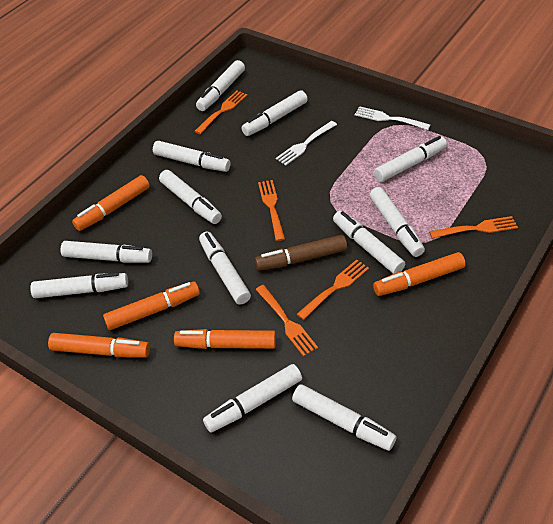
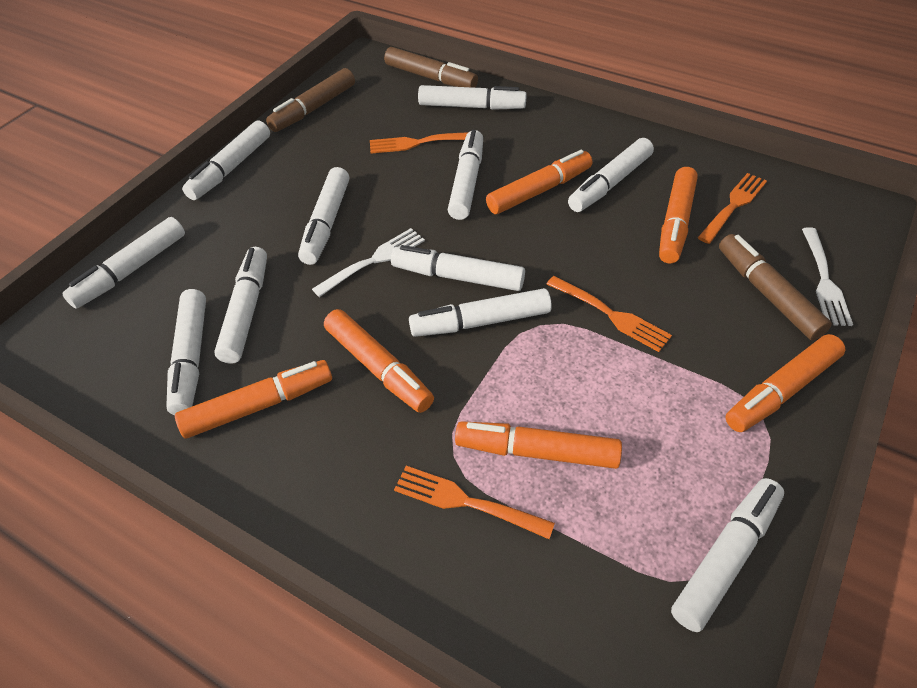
brown marker: [255,235,347,271] = 1 -> [266,68,355,132] [384,47,478,88] [719,234,832,340] = 3
orange fork: [195,91,247,134] [255,285,318,357] [258,180,285,241] [297,260,369,320] [429,216,518,239] = 5 -> [370,132,468,154] [394,466,555,539] [547,276,672,352] [698,173,767,244] = 4
orange marker: [48,333,150,357] [72,175,150,231] [103,281,200,330] [174,329,276,349] [373,252,466,296] = 5 -> [175,360,332,438] [324,309,434,413] [455,421,622,469] [486,150,592,214] [659,167,698,263] [725,334,846,432] = 6
white marker: [30,273,128,298] [60,241,152,263] [153,141,231,172] [159,170,222,224] [196,60,245,111] [199,232,251,304] [203,364,302,433] [241,90,308,136] [292,384,396,451] [333,211,405,274] [369,187,425,257] [374,136,447,182] = 12 -> [62,217,185,309] [166,289,206,415] [182,120,270,200] [214,247,267,364] [298,167,349,265] [391,245,525,291] [409,288,552,337] [418,85,527,110] [448,130,483,220] [568,138,654,212] [671,478,784,632] = 11

